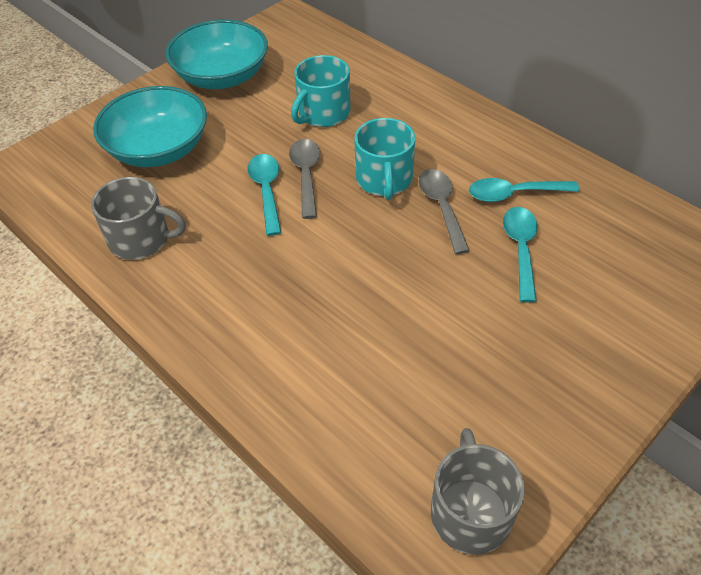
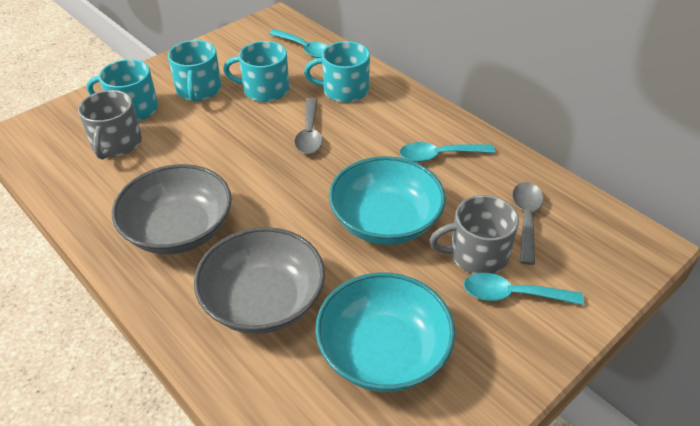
grey bowl: none = 0 -> [112,164,232,254] [194,227,325,334] = 2
turquoise mug: [291,55,351,127] [354,118,415,200] = 2 -> [87,59,158,121] [168,40,222,102] [223,41,289,102] [304,41,370,103] = 4

